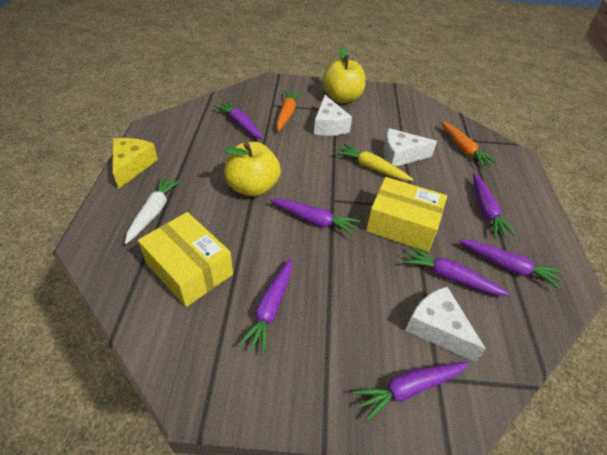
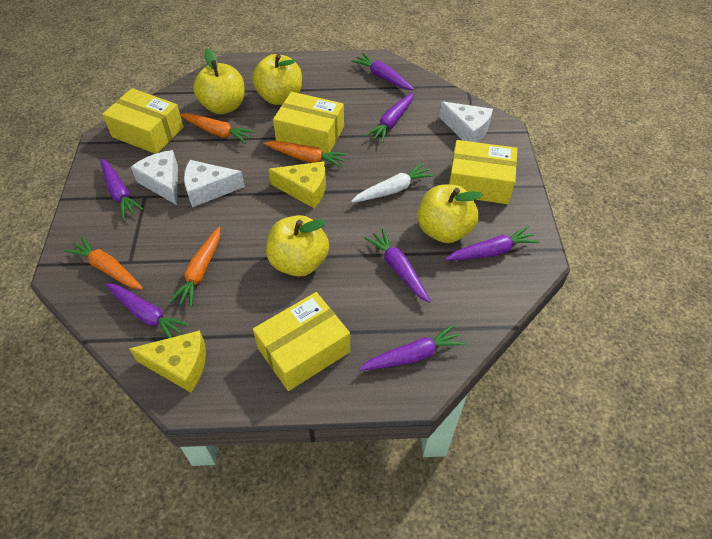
orange carrot: [276,90,301,131] [440,121,497,167] = 2 -> [64,236,143,290] [169,227,220,308] [180,113,255,144] [263,141,347,168] = 4
yellow apple: [224,142,281,197] [323,46,366,103] = 2 -> [193,49,244,114] [252,54,302,105] [266,215,329,277] [417,184,483,243] = 4
yellow box: [138,212,233,307] [366,177,447,252] = 2 -> [102,88,184,154] [253,292,350,391] [273,92,344,154] [449,140,517,204] = 4
yellow carrot: [336,144,414,181] = 1 -> none = 0
yellow cheese: [113,138,158,189] = 1 -> [129,330,206,393] [268,161,326,208] = 2

